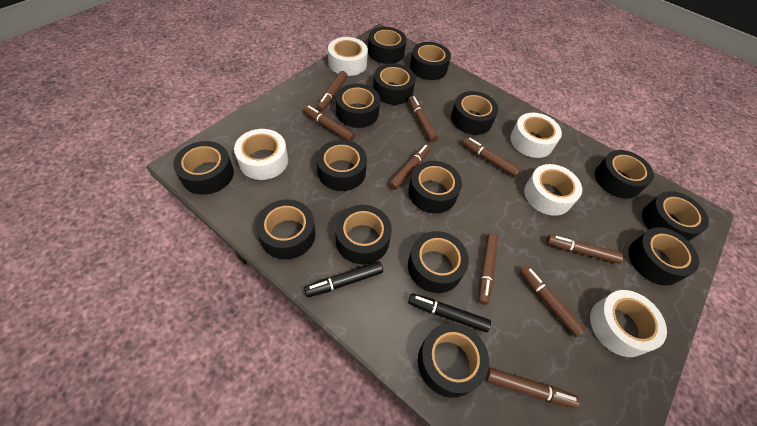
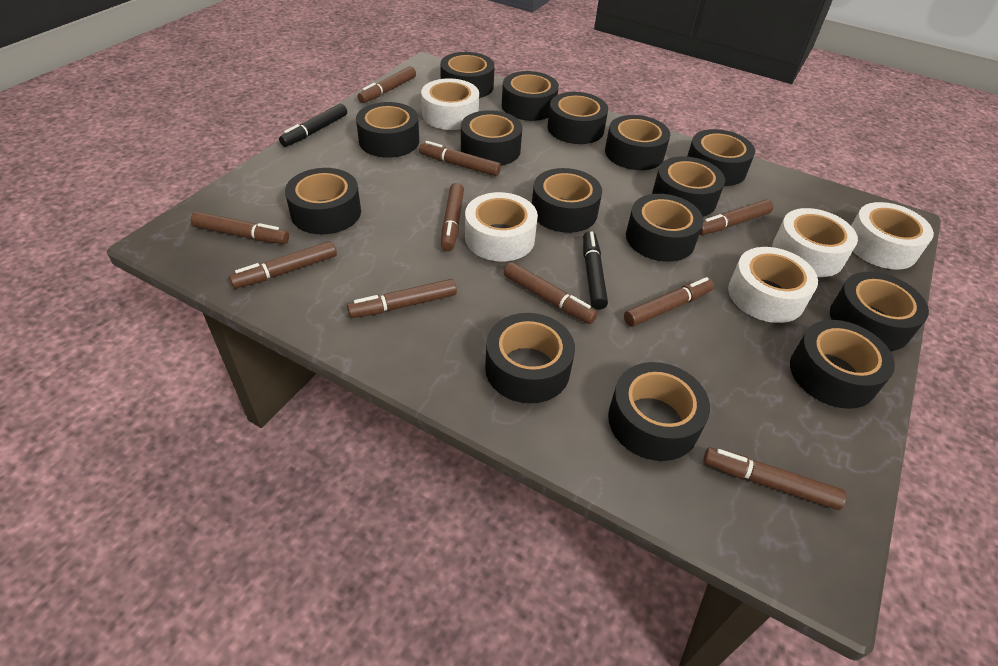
brown marker: [303,106,355,141] [317,71,347,112] [389,144,431,190] [408,96,438,142] [462,137,521,177] [478,234,498,305] [486,368,580,409] [520,266,586,337] [546,235,624,264] = 9 -> [191,212,289,244] [229,241,337,288] [347,279,457,318] [358,66,416,103] [419,141,501,176] [441,183,464,251] [504,262,598,324] [624,277,714,327] [699,200,773,235] [703,447,847,510] = 10

